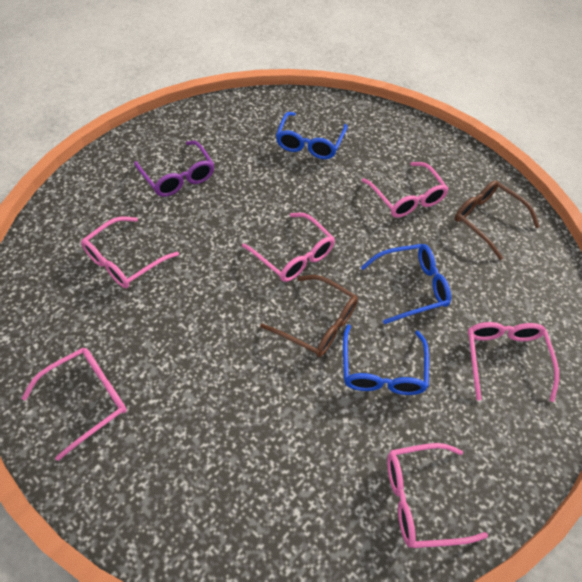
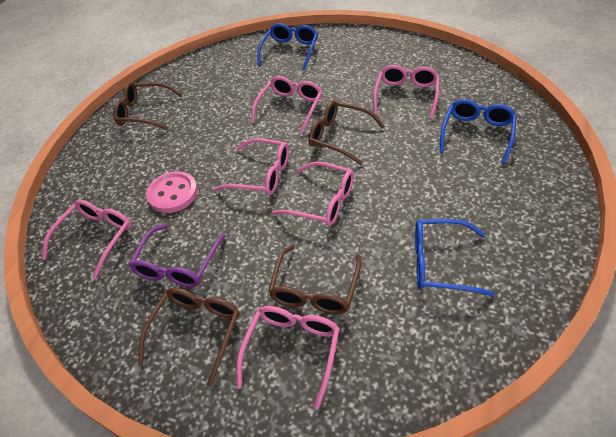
brown glasses: [260,275,358,357] [455,180,540,260] = 2 -> [113,82,183,130] [138,288,240,386] [268,245,361,314] [308,100,385,165] = 4
pink button: none = 0 -> [146,171,198,213] = 1

